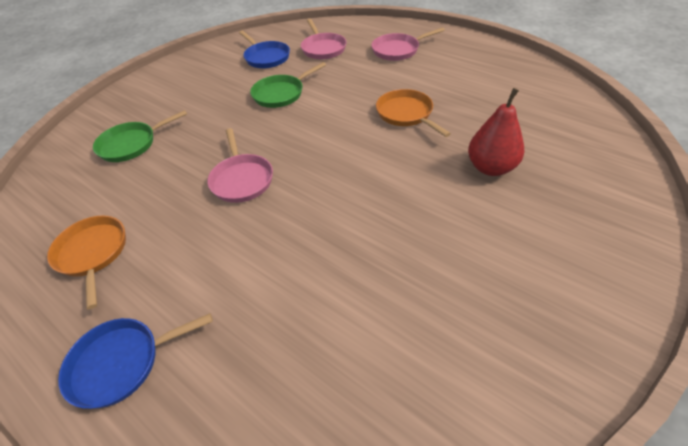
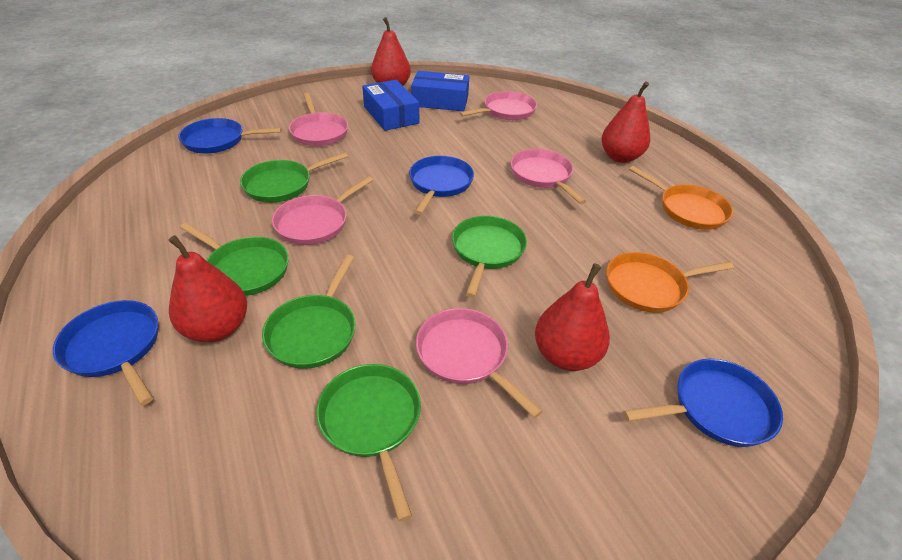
blue box: none = 0 -> [362,80,419,131] [411,71,469,111] = 2
blue pan: [58,313,213,409] [239,31,290,68] = 2 -> [53,300,158,406] [178,118,282,154] [409,156,474,215] [623,359,783,447] = 4
green pan: [93,110,187,162] [250,62,326,108] = 2 -> [180,222,289,296] [240,152,348,203] [262,255,356,369] [316,364,421,522] [452,216,527,298] = 5
pink pan: [207,128,273,203] [301,19,347,59] [372,27,445,61] = 3 -> [272,176,373,245] [289,93,348,146] [416,308,543,418] [459,91,537,120] [510,149,586,204] = 5
red pear: [468,88,524,176] = 1 -> [168,235,247,342] [371,17,411,86] [535,263,610,371] [602,82,650,163] = 4

